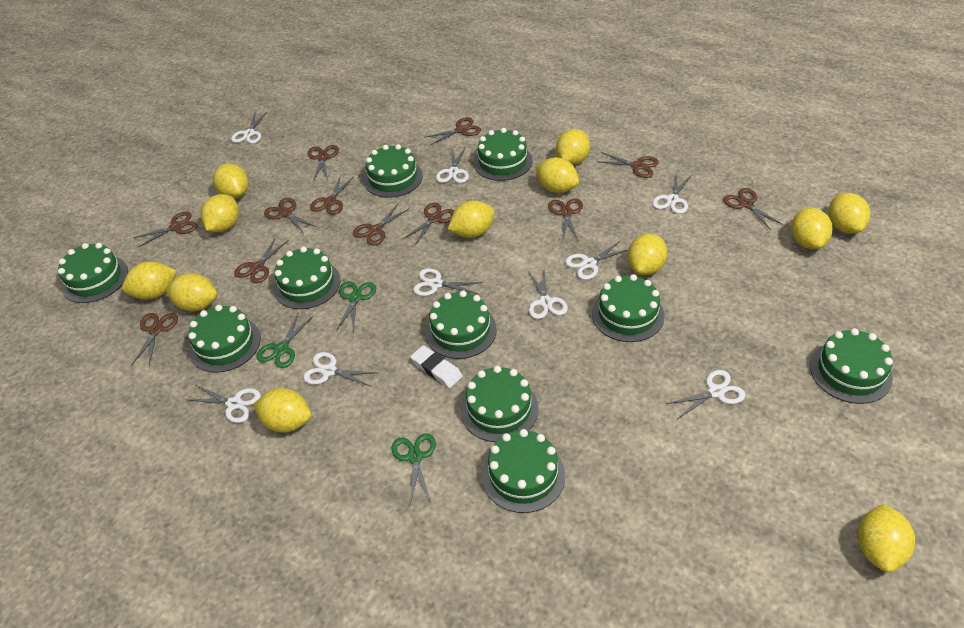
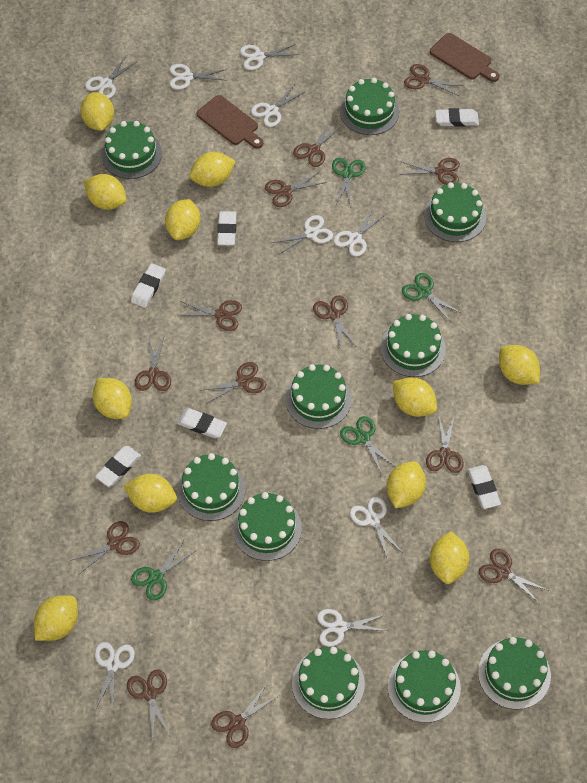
brown cutting board: none = 0 -> [197,95,263,149] [430,33,499,82] = 2
brown scissors: [132,313,178,365] [133,211,197,247] [234,237,289,283] [264,198,316,234] [308,145,339,181] [310,175,353,215] [353,204,408,245] [403,203,455,246] [424,117,481,145] [548,198,583,241] [597,152,659,178] [723,188,783,230] = 12 -> [70,521,140,573] [127,669,170,738] [135,336,171,391] [180,300,242,331] [199,362,266,404] [211,684,280,748] [265,171,327,207] [293,120,342,167] [313,295,357,351] [400,158,460,185] [404,64,463,96] [426,414,463,473] [479,549,549,604] = 13
green scissors: [256,314,313,368] [336,281,376,332] [392,433,436,504] = 3 -> [131,542,195,600] [332,158,366,208] [340,416,396,474] [402,273,461,322] = 4
white eraser: [410,345,463,388] = 1 -> [95,446,141,487] [131,263,166,308] [177,408,227,438] [217,211,237,245] [435,108,479,127] [467,465,501,509] = 6
yellow lemon: [122,261,177,300] [165,273,217,311] [201,194,239,232] [213,163,248,199] [253,388,311,432] [448,201,495,238] [535,157,579,193] [556,129,590,165] [628,233,667,275] [791,208,833,249] [828,193,870,233] [857,504,915,573] = 12 -> [34,595,78,641] [80,92,114,131] [84,174,126,210] [92,378,132,419] [123,474,177,513] [165,199,200,240] [189,152,236,187] [387,461,426,509] [392,377,437,417] [430,531,469,584] [499,345,540,385] = 11

